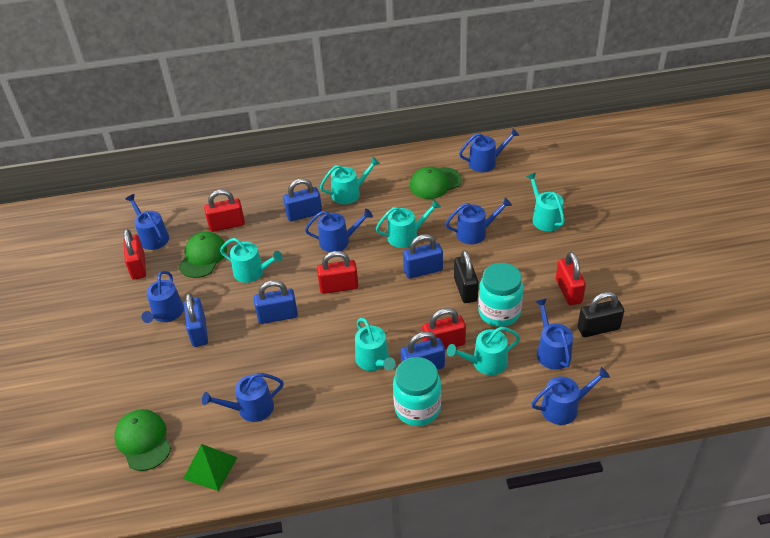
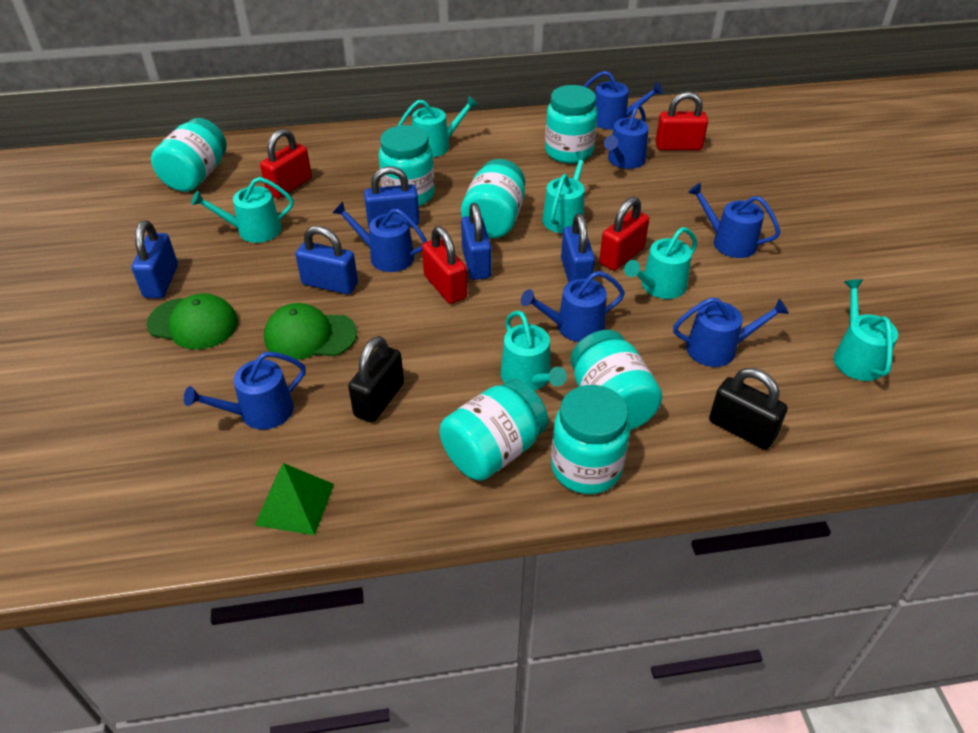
blue watering can: [125,194,169,250] [141,271,184,323] [202,373,284,422] [305,209,373,252] [446,198,512,244] [459,128,519,172] [531,367,610,425] [535,299,573,370] = 8 -> [184,352,306,429] [333,201,427,272] [521,271,625,342] [583,71,663,130] [604,104,649,169] [673,297,789,367] [688,183,780,258] = 7
green cap: [114,409,171,471] [179,232,227,278] [410,167,462,199] = 3 -> [146,293,238,350] [264,303,357,360] = 2
red padlock: [124,229,146,280] [204,190,245,232] [317,251,359,294] [422,308,466,350] [556,252,586,305] = 5 -> [260,129,312,198] [422,226,467,304] [599,196,649,271] [655,92,708,150] = 4
turquoise jar: [393,357,441,426] [478,263,523,327] = 2 -> [151,118,227,192] [379,125,435,206] [439,379,549,481] [461,159,525,238] [545,85,598,163] [551,385,630,494] [570,330,662,430] = 7

